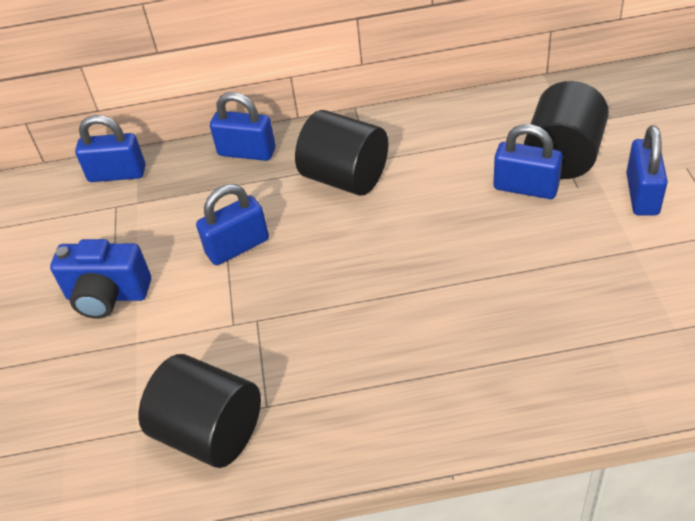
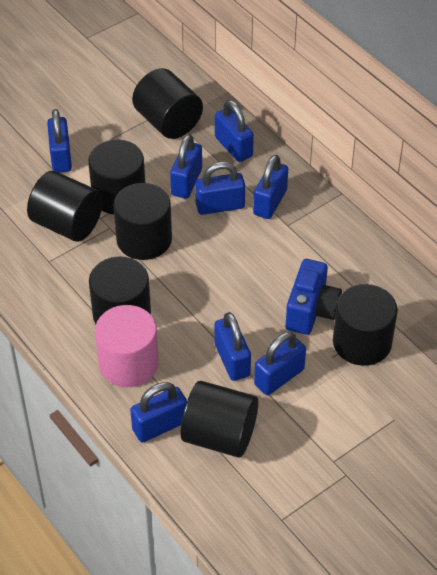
black cylinder: [139,354,261,468] [295,110,388,196] [524,81,609,179] = 3 -> [27,171,103,242] [88,140,145,214] [89,256,151,324] [113,183,172,260] [132,68,203,139] [181,381,258,458] [333,284,398,366] = 7
blue padlock: [75,115,145,182] [196,184,269,265] [210,92,276,161] [493,124,563,199] [626,125,668,216] = 5 -> [47,109,72,173] [130,382,187,442] [170,134,202,199] [195,162,245,215] [214,312,251,381] [215,100,254,162] [253,155,288,219] [254,332,306,395] = 8
pink cylinder: none = 0 -> [95,305,159,387] = 1

